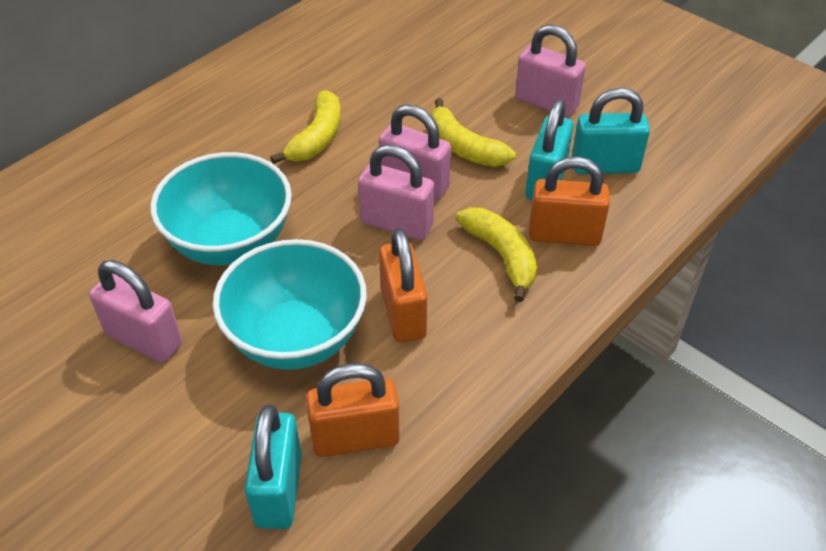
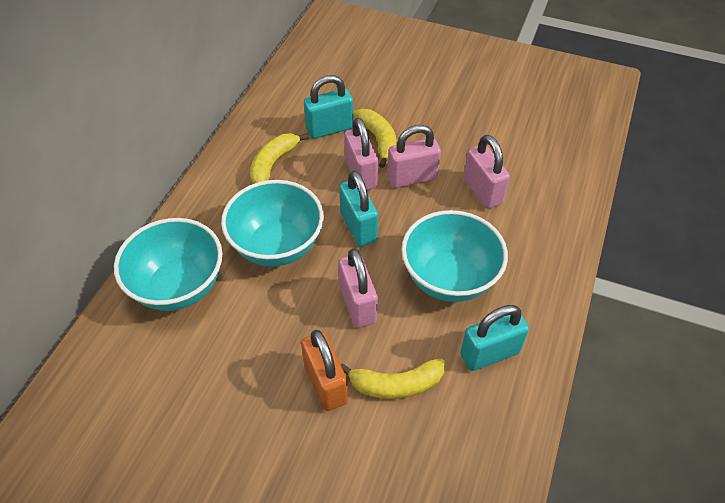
orange padlock: [306,363,400,457] [379,228,427,343] [529,156,610,246] = 3 -> [301,330,348,411] = 1
turquoise bowl: [150,152,292,265] [213,239,367,370] = 2 -> [114,218,222,311] [221,180,324,267] [401,210,508,302] = 3

